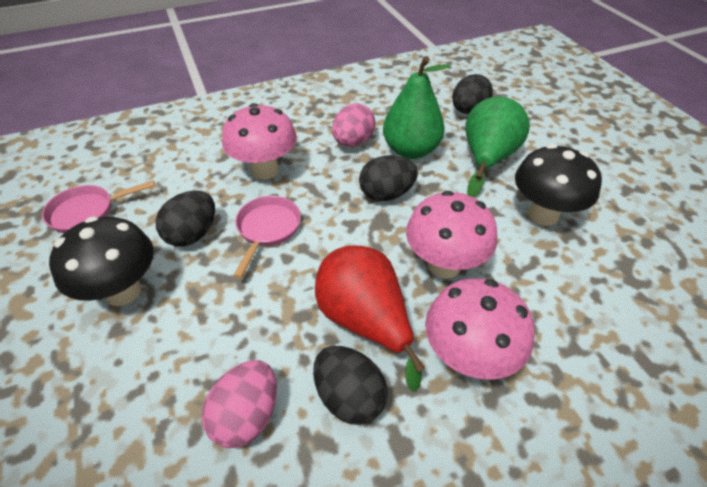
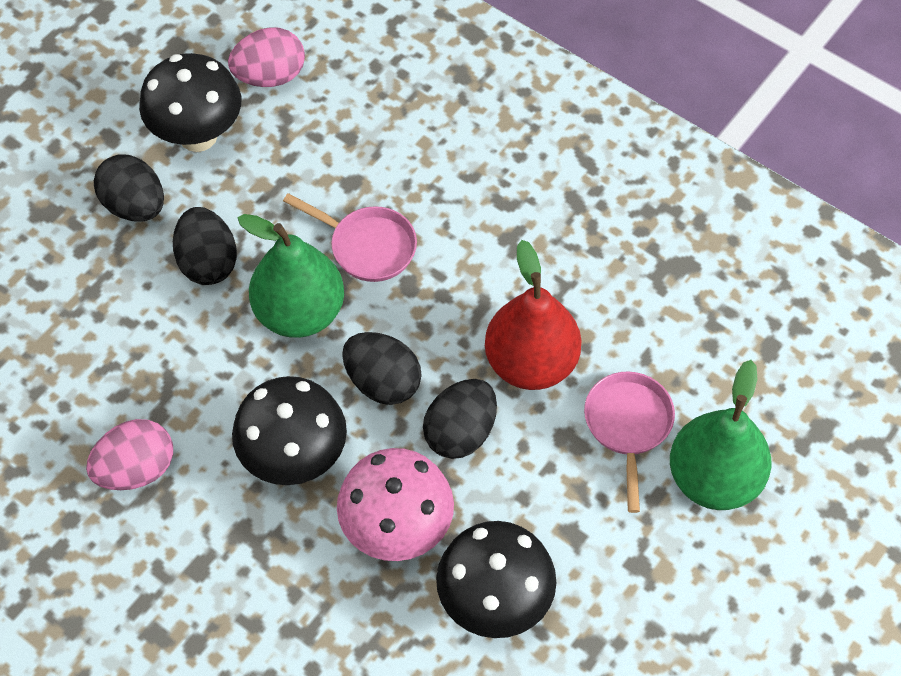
black mushroom: [49,216,154,306] [515,144,602,226] = 2 -> [139,53,241,152] [232,376,347,485] [436,521,557,638] = 3
pink mushroom: [222,103,297,180] [406,191,497,279] [425,278,534,379] = 3 -> [337,448,454,561] = 1

